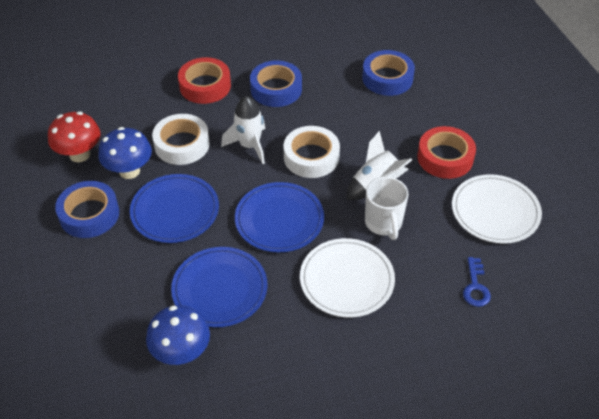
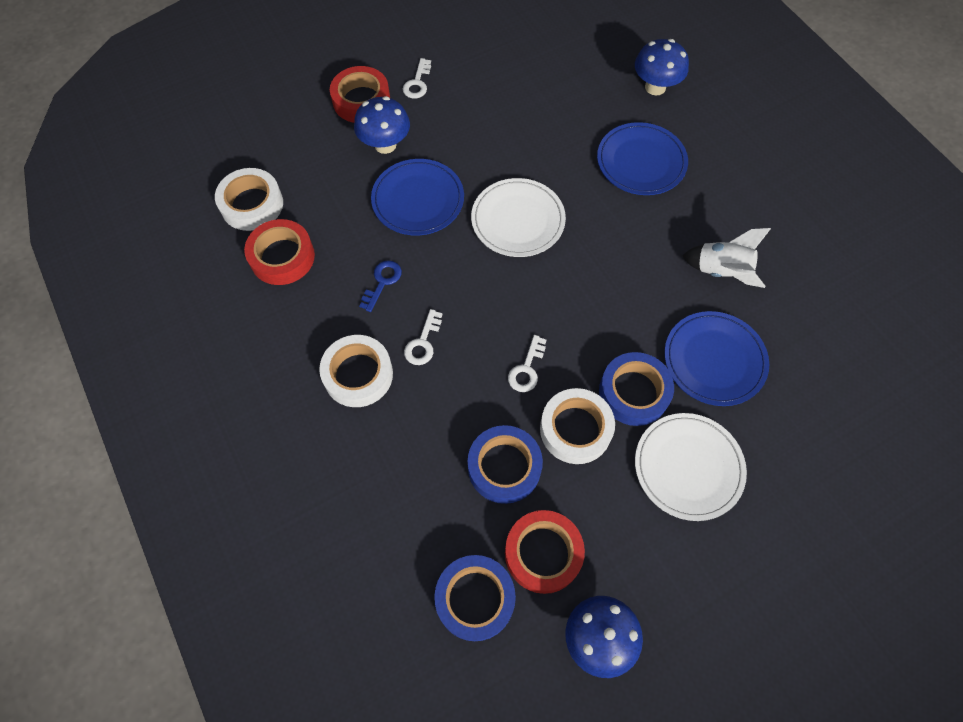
blue mushroom: [98,127,152,179] [146,305,210,365] = 2 -> [354,96,410,154] [565,596,643,678] [635,39,689,95] = 3
red mushroom: [48,112,101,162] = 1 -> none = 0
red tape: [178,57,231,104] [417,126,476,179] = 2 -> [244,219,315,285] [330,66,390,123] [505,510,585,594] = 3
white key: none = 0 -> [403,58,431,98] [404,309,443,365] [508,335,546,392] = 3
white mug: [365,177,408,240] = 1 -> none = 0
white rocket: [221,96,265,164] [347,131,412,200] = 2 -> [682,228,771,288] = 1
white tape: [152,114,210,165] [284,126,340,178] = 2 -> [215,168,283,231] [319,335,393,407] [540,388,615,464] = 3

